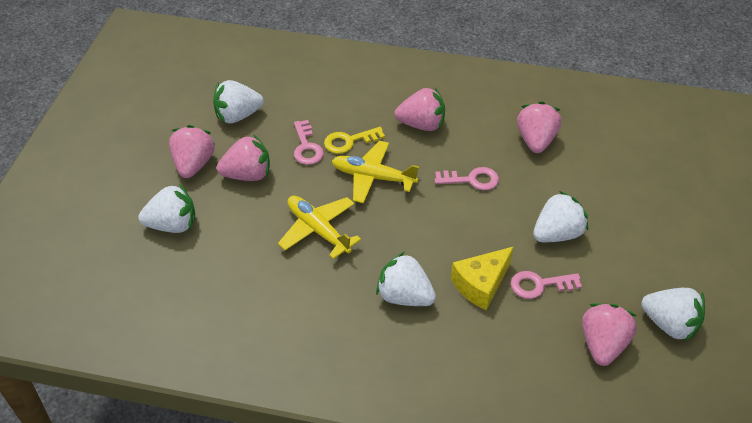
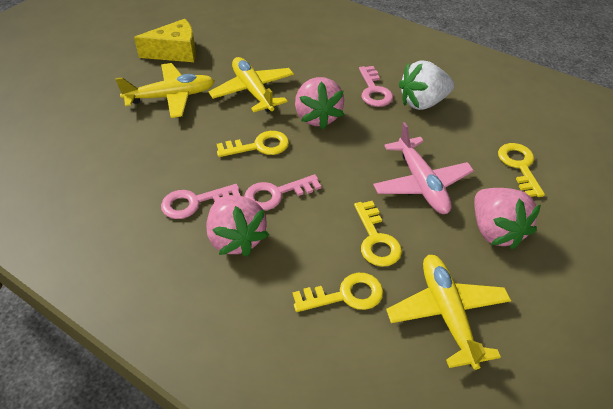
pink plane: none = 0 -> [373,122,474,214] = 1
pink strawberry: [169,125,215,178] [217,135,270,181] [394,88,445,131] [517,101,561,153] [582,303,637,366] = 5 -> [206,195,269,257] [295,77,344,129] [474,188,541,249] = 3
white strawberry: [138,184,195,233] [213,80,264,123] [376,252,436,306] [533,191,588,242] [641,288,705,342] = 5 -> [399,60,454,110] = 1
yellow key: [324,127,385,154] = 1 -> [217,131,289,157] [293,273,383,312] [354,201,402,267] [498,143,545,197] = 4
yellow plane: [278,196,361,259] [332,141,419,203] = 2 -> [115,63,215,118] [209,57,294,112] [386,255,511,370] = 3

